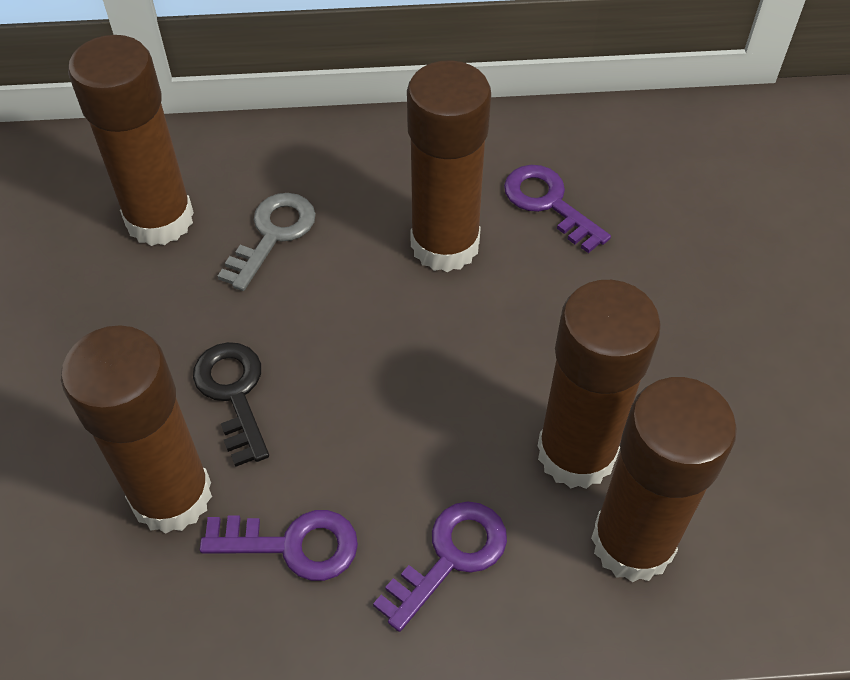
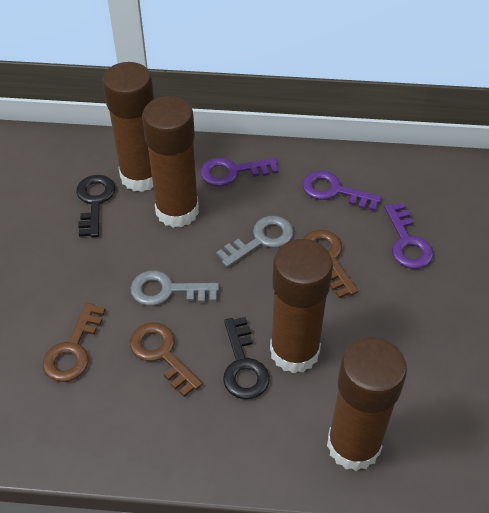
black key: [193,342,269,467] = 1 -> [76,175,115,237] [223,317,270,399] = 2
brown glue stick: [61,325,212,534] [68,35,194,246] [407,60,491,272] [538,280,661,489] [591,377,737,582] = 5 -> [102,62,154,192] [142,96,199,228] [270,239,333,373] [327,337,407,471] = 4
brown key: none = 0 -> [43,303,106,382] [130,322,202,397] [303,230,358,298] = 3
grey key: [218,193,316,291] = 1 -> [130,270,219,306] [216,216,294,267] = 2

